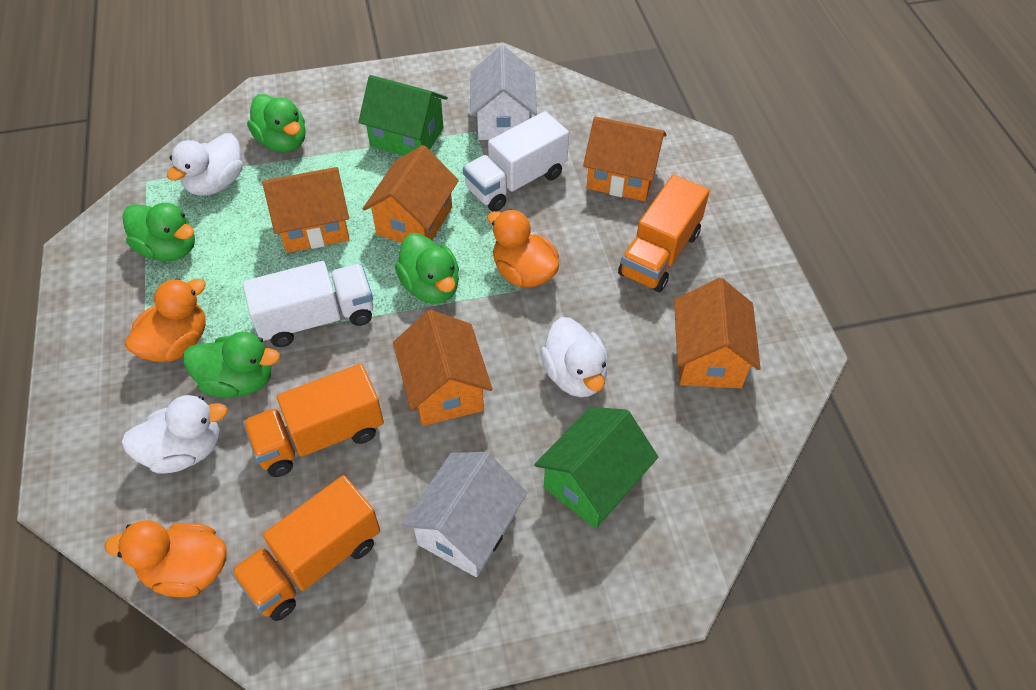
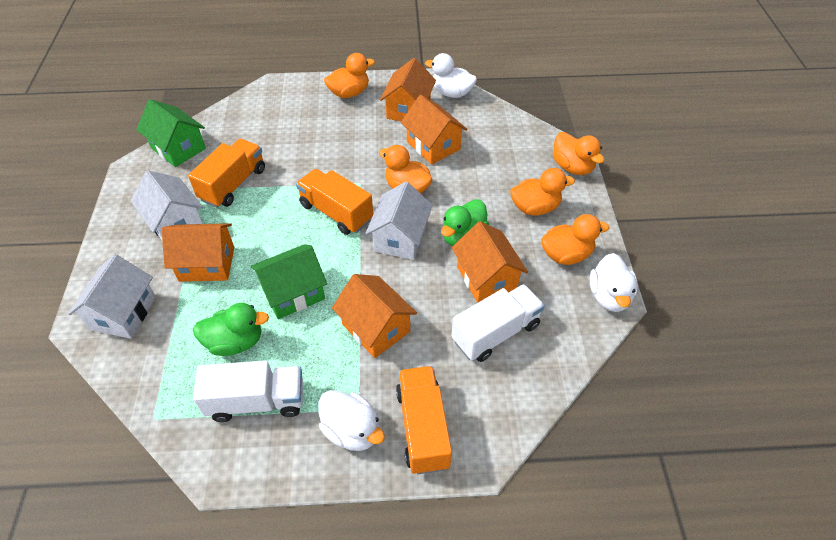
green duck: [122,203,195,261] [183,332,280,398] [247,94,306,152] [395,233,459,304] = 4 -> [193,303,269,356] [441,199,489,246] = 2
orange duck: [105,520,227,597] [125,278,206,362] [487,209,559,288] = 3 -> [324,53,375,98] [379,145,433,194] [510,168,575,216] [541,214,609,265] [553,132,604,175] = 5
white house: [402,452,527,577] [470,45,537,140] = 2 -> [68,254,156,339] [131,170,203,240] [366,182,433,260] = 3

